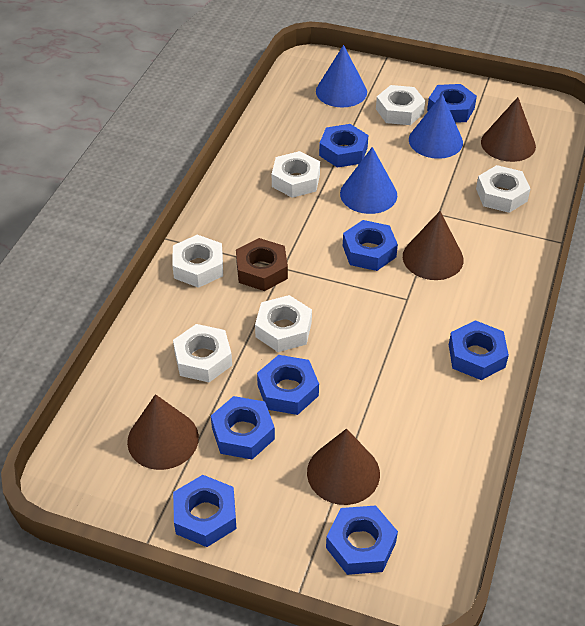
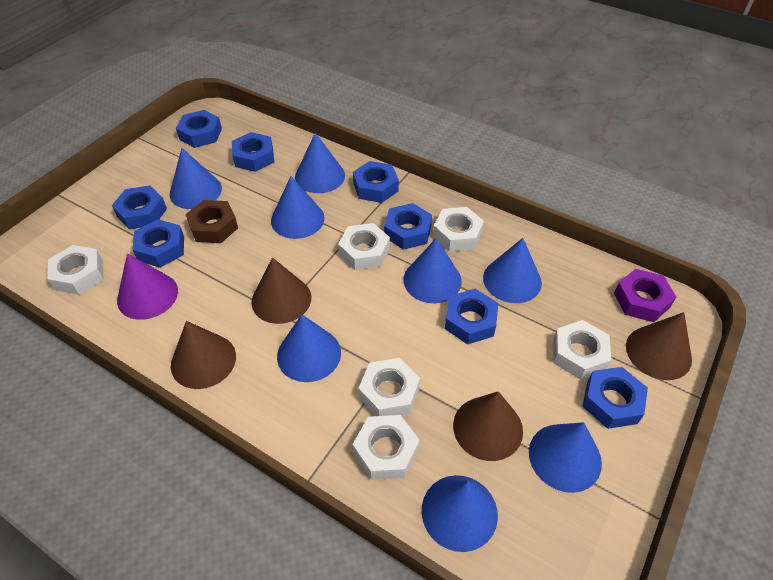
blue cone: [316,45,367,108] [340,147,397,214] [409,94,463,159] = 3 -> [170,148,222,209] [271,176,325,239] [277,314,341,382] [295,133,345,193] [403,238,462,303] [422,475,498,552] [483,238,542,303] [529,422,602,493] = 8
purple cone: none = 0 -> [117,253,178,320] = 1
purple nut: none = 0 -> [614,269,676,322] = 1

